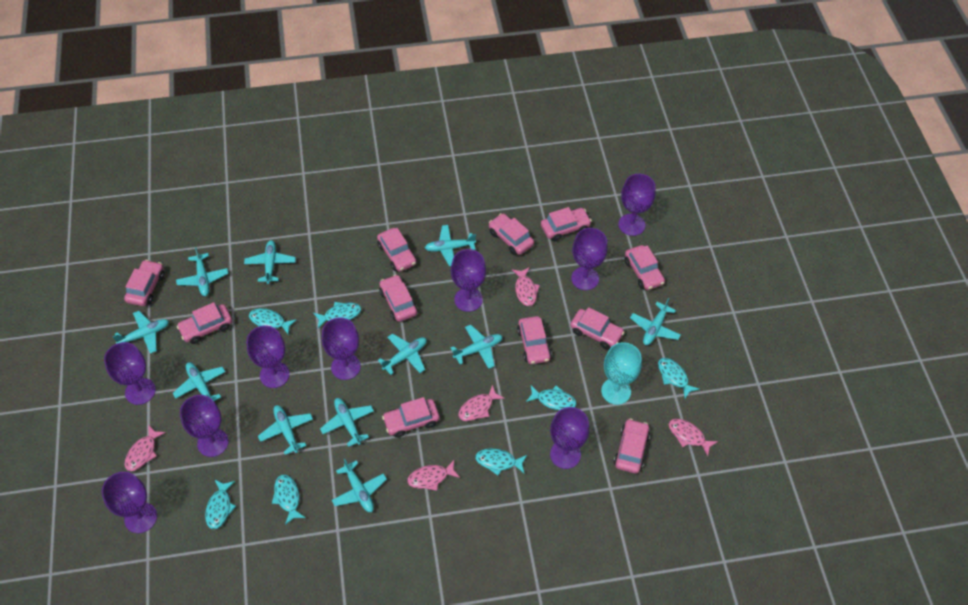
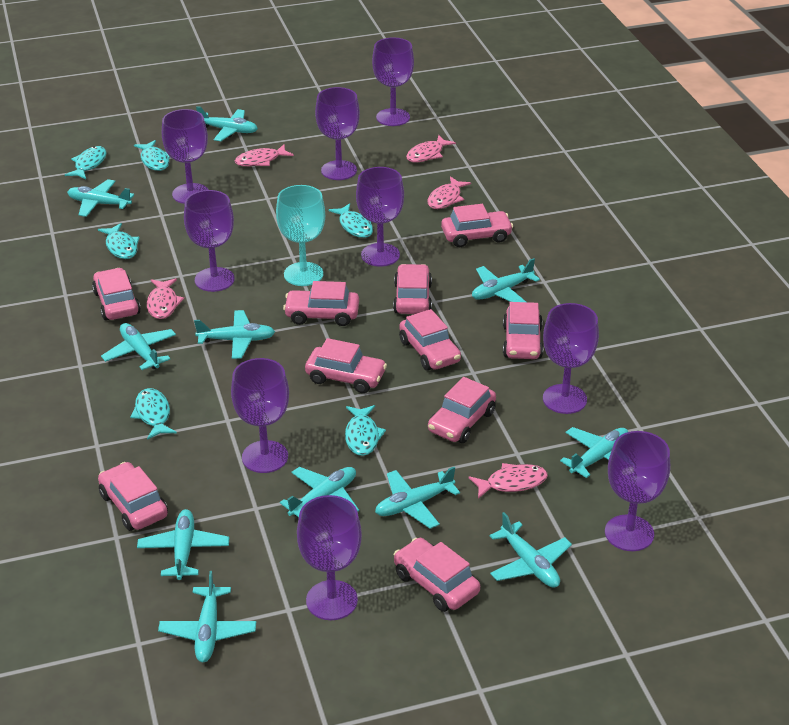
pink car: [124,260,165,306] [177,302,232,344] [377,228,417,272] [379,274,418,322] [382,397,440,438] [489,213,534,255] [517,316,551,364] [541,207,592,241] [570,307,625,350] [614,419,650,474] [624,245,665,290] = 11 -> [92,268,141,320] [98,462,168,531] [283,281,359,326] [305,338,387,393] [393,264,432,314] [394,538,480,612] [399,309,461,371] [428,377,496,443] [441,204,513,247] [503,302,543,359] = 10
turquoise fish: [205,480,236,529] [249,308,296,335] [272,474,306,525] [313,302,361,328] [475,448,527,475] [526,385,577,410] [658,358,700,398] = 7 -> [65,146,107,179] [98,223,139,259] [130,388,177,440] [134,140,170,171] [328,203,373,238] [345,405,386,456] = 6

